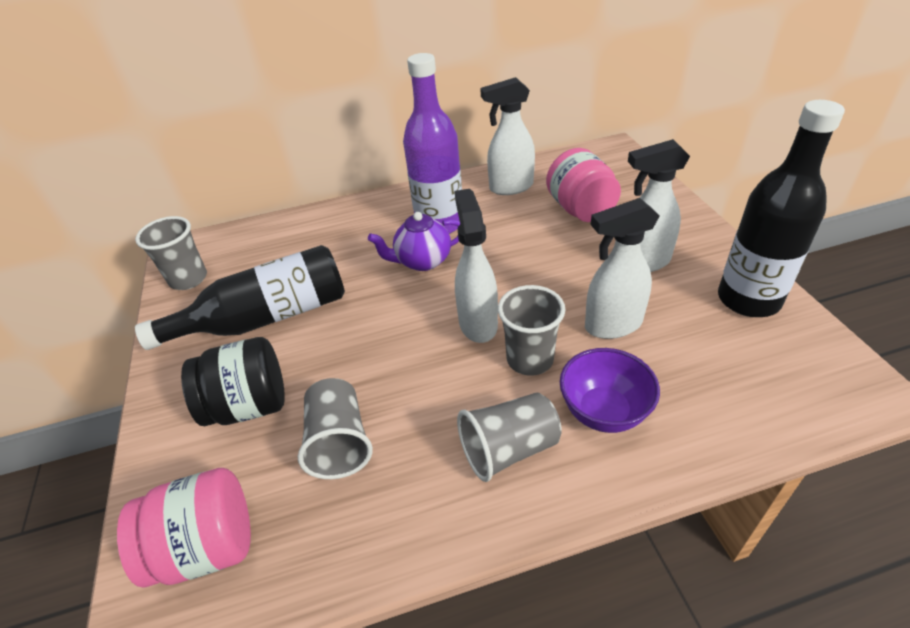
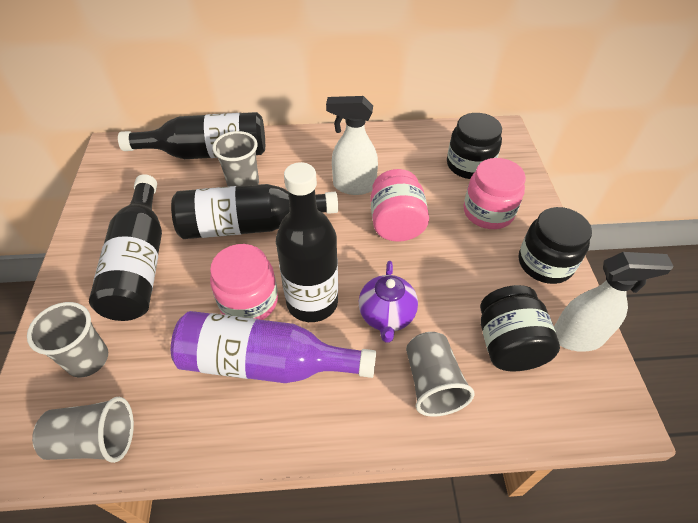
black bottle: [135,245,345,350] [718,100,845,317] = 2 -> [89,174,162,321] [118,112,265,159] [171,184,338,239] [276,162,338,322] = 4
black jar: [181,337,285,426] = 1 -> [447,113,502,179] [480,285,560,371] [519,207,592,284] = 3
pink jar: [117,468,251,588] [546,148,621,222] = 2 -> [210,244,278,320] [370,169,429,242] [463,158,526,229] = 3
purple bowl: [560,348,660,433] = 1 -> none = 0
white spray bottle: [455,189,498,343] [480,77,535,195] [585,198,660,339] [628,139,690,272] = 4 -> [326,96,378,195] [554,252,674,352] = 2

